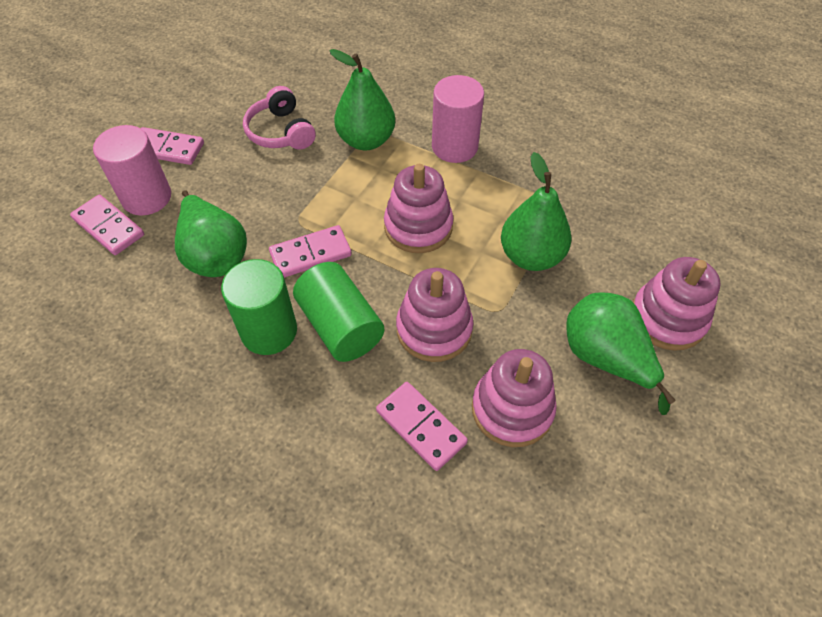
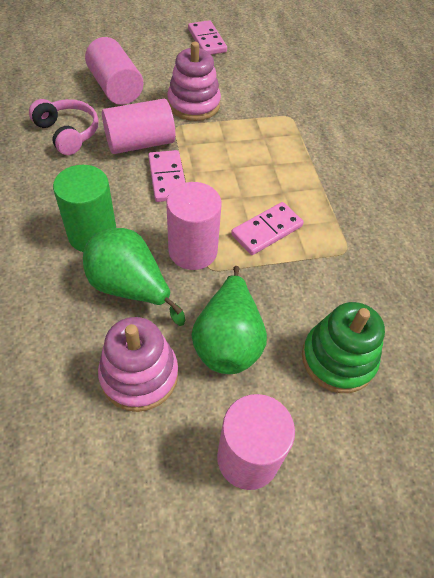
green cylinder: [221,259,297,355] [293,262,384,362] = 2 -> [53,165,116,252] = 1
green pear: [175,190,247,277] [329,49,395,150] [501,152,572,271] [566,292,676,415] = 4 -> [83,228,185,326] [191,266,267,374] = 2
green stacking toy: none = 0 -> [302,302,385,393] = 1
pink cylinder: [93,125,171,216] [432,75,484,163] = 2 -> [85,37,143,105] [102,99,175,154] [166,182,222,270] [217,394,295,490] = 4
pink domino: [70,194,144,255] [141,127,204,165] [269,225,352,278] [376,382,468,471] = 4 -> [148,150,185,202] [188,20,227,55] [231,202,304,255] = 3
pink stacking toy: [384,164,453,253] [396,268,473,362] [472,349,557,447] [633,257,720,351] = 4 -> [98,317,178,412] [167,42,221,121] = 2

